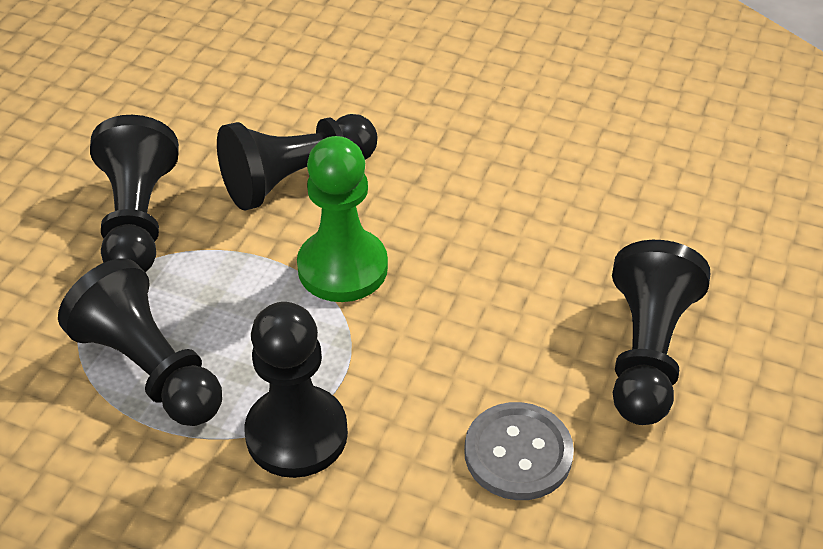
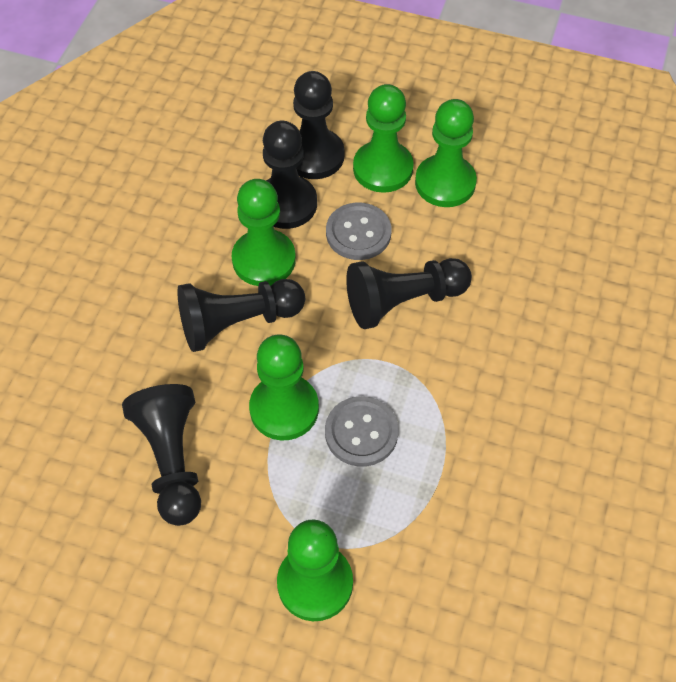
green pawn: [297,136,388,302] = 1 -> [232,179,296,286] [249,334,319,440] [277,520,353,621] [353,84,414,193] [415,99,477,207] = 5
grey button: [464,402,574,500] = 1 -> [325,396,399,467] [326,203,391,260] = 2

